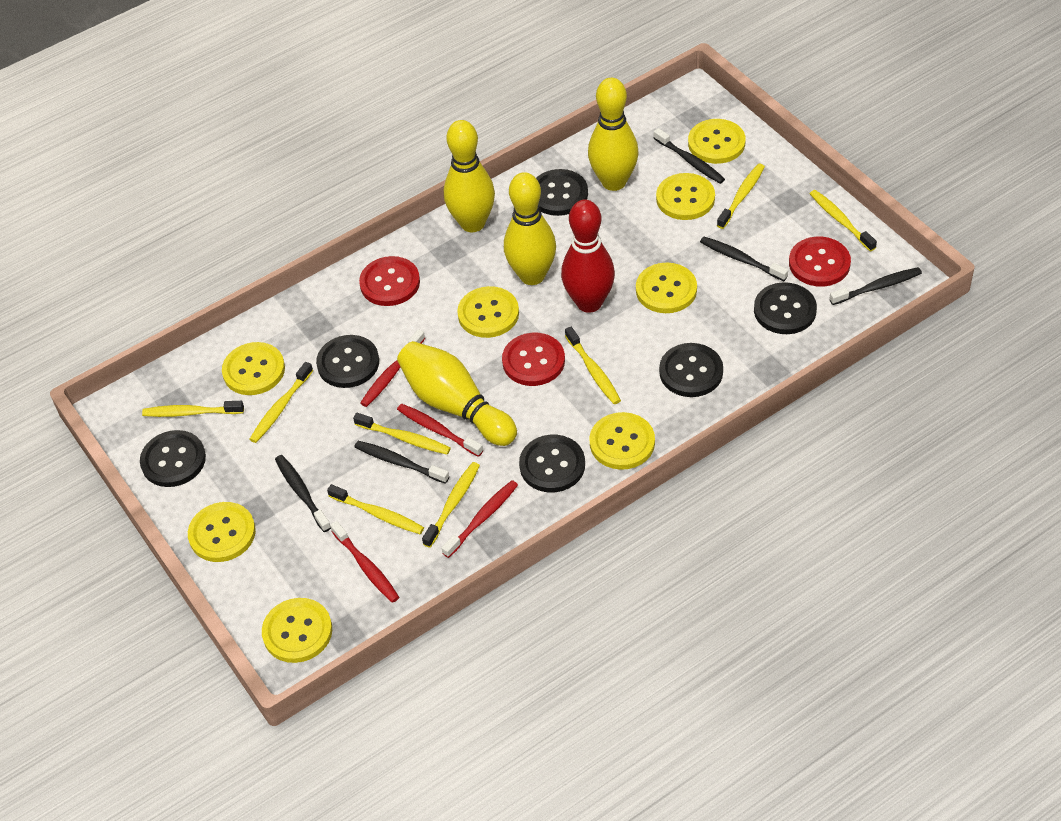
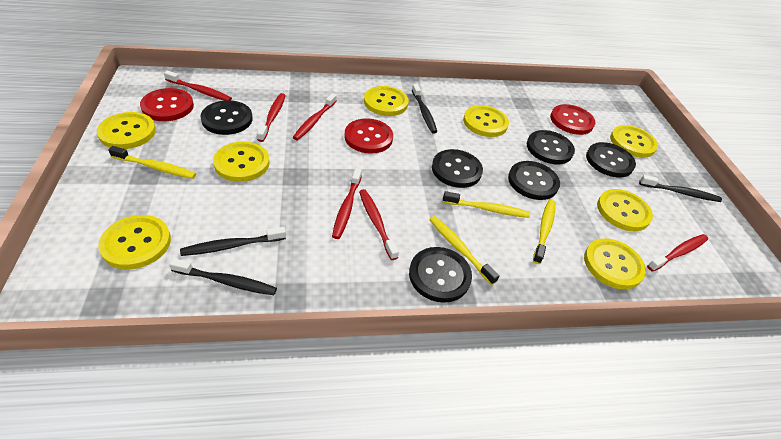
black toothbrush: [275,455,331,532] [355,441,449,484] [654,128,725,184] [700,237,788,281] [829,267,922,305] = 5 -> [169,258,277,295] [180,227,286,256] [412,84,437,133] [639,175,722,202] = 4
red bowling pin: [561,200,615,313] = 1 -> none = 0
red toothbrush: [330,521,399,603] [360,329,425,407] [397,404,483,457] [442,480,518,558] = 4 -> [164,70,232,101] [257,93,286,142] [292,93,337,140] [332,168,362,239] [359,189,399,260] [647,234,708,272] = 6
yellow bowling pin: [397,341,517,446] [444,120,495,232] [504,172,556,285] [588,78,639,191] = 4 -> none = 0
yellow toothbrush: [142,401,244,417] [249,362,313,443] [327,484,424,534] [353,413,451,455] [422,462,480,548] [565,327,621,404] [717,164,765,229] [810,190,877,252] = 8 -> [108,146,196,179] [429,216,499,285] [443,191,530,218] [533,200,555,264] = 4

